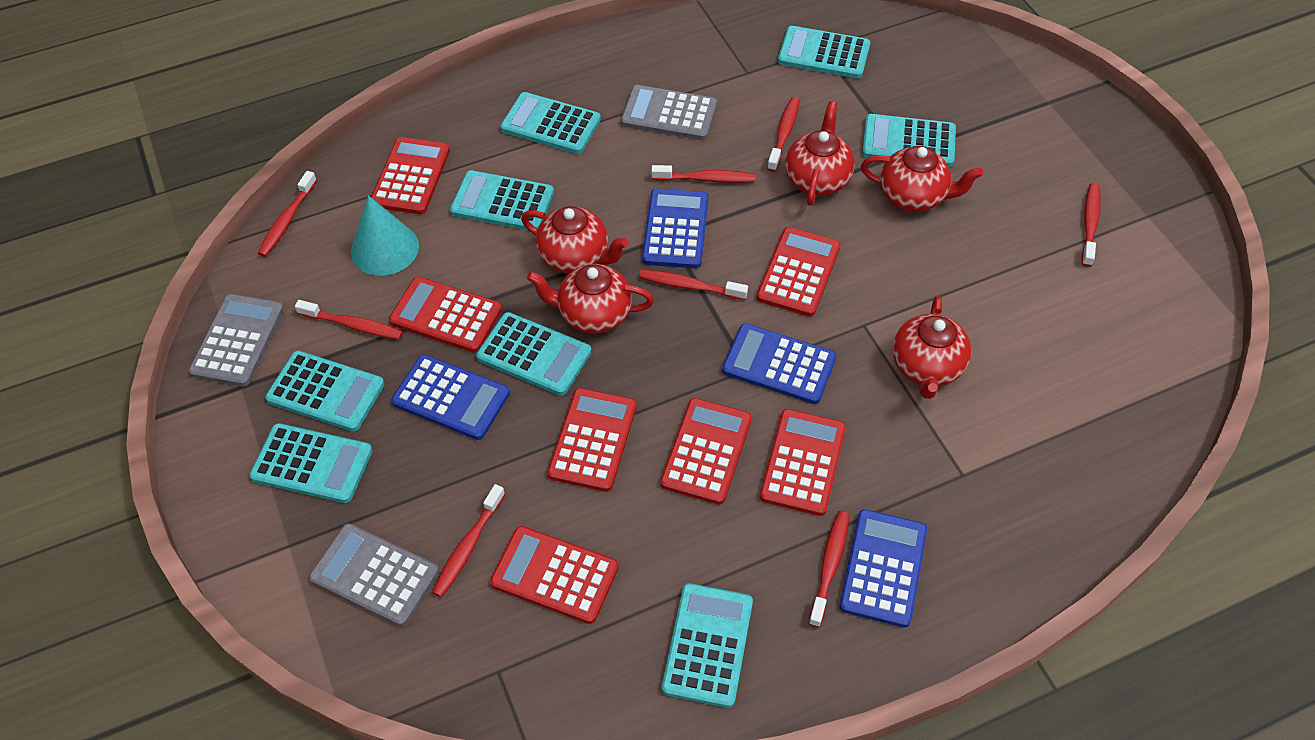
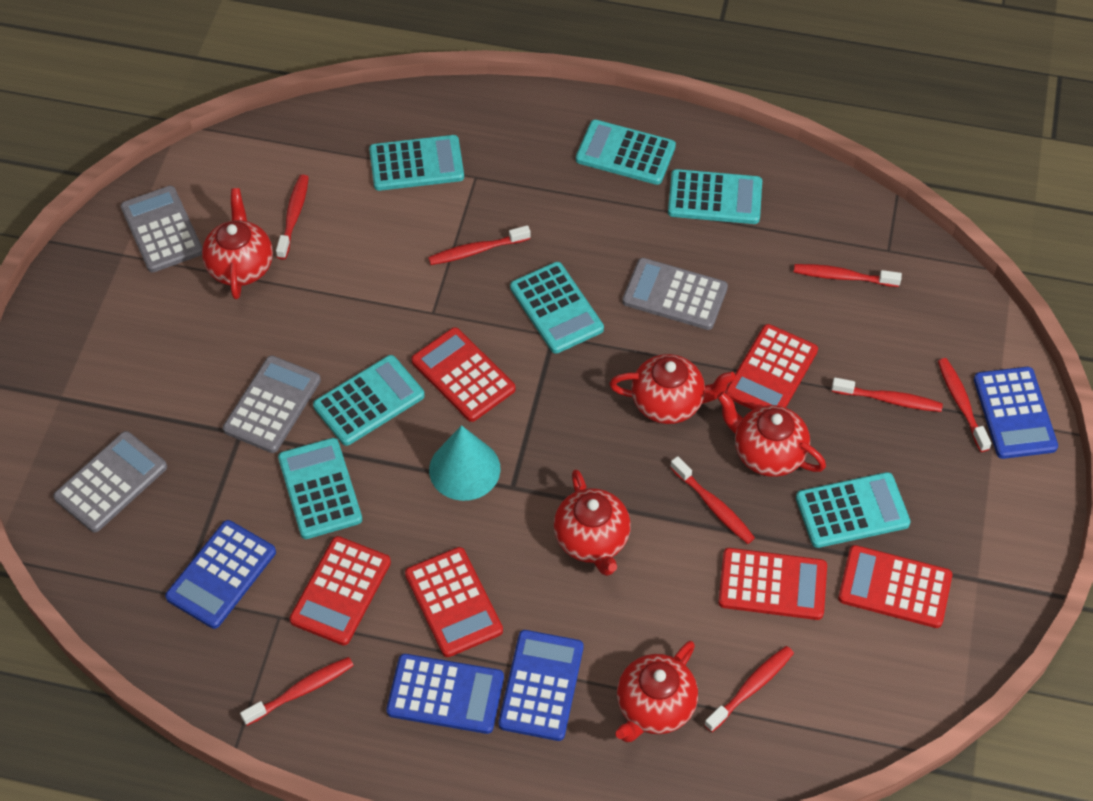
grey calculator: [188,294,284,386] [309,524,439,627] [621,85,717,140] = 3 -> [53,431,167,532] [121,186,203,273] [223,356,321,453] [622,258,728,330] = 4
red calculator: [371,137,450,214] [389,277,502,353] [490,526,619,624] [547,388,637,492] [660,398,752,505] [757,227,841,317] [760,409,846,516] = 7 -> [290,536,391,646] [405,547,503,657] [411,327,515,422] [718,548,827,620] [725,324,818,410] [838,545,952,628] = 6
turquoise calculator: [249,423,373,503] [265,351,385,432] [450,170,554,231] [476,312,591,396] [500,92,601,154] [662,583,753,708] [778,26,870,78] [862,114,956,167] = 8 -> [278,438,362,539] [313,355,425,446] [369,135,464,191] [510,262,604,354] [576,120,676,185] [668,169,762,224] [796,472,911,548] = 7

